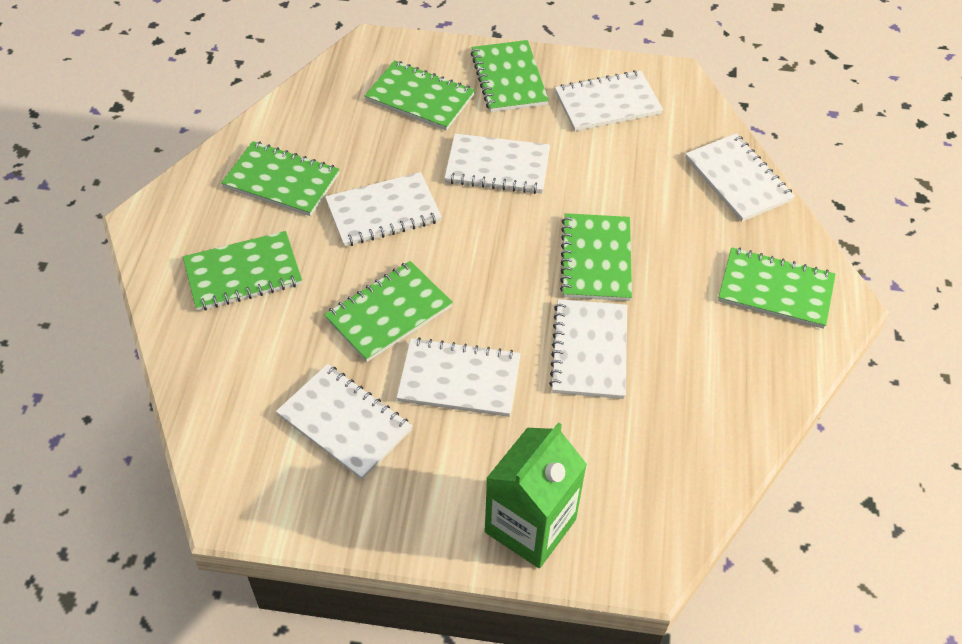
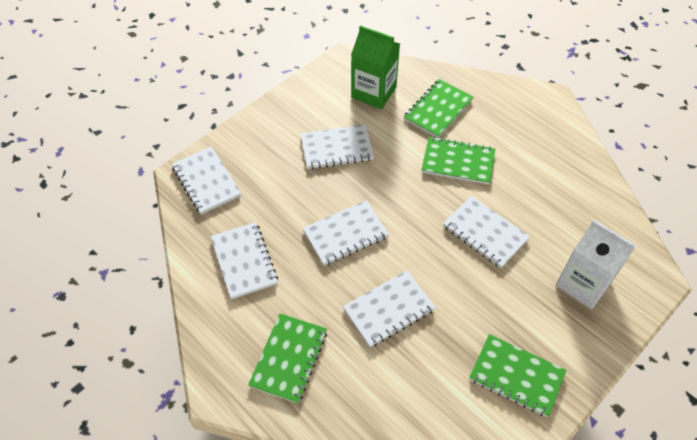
green notebook: [183,231,302,311] [221,141,340,216] [324,261,453,362] [365,60,475,131] [470,40,549,112] [560,213,632,301] [718,247,836,329] = 7 -> [248,314,327,404] [404,79,473,138] [422,137,495,185] [469,334,566,417] = 4
white carton: none = 0 -> [556,220,636,309] = 1
white notebook: [276,364,412,480] [325,172,442,247] [397,337,520,417] [445,134,550,194] [549,299,627,399] [555,70,663,131] [685,134,795,222] = 7 -> [172,146,241,215] [210,222,278,299] [301,124,374,169] [303,200,389,266] [343,270,436,347] [443,196,530,268] = 6

